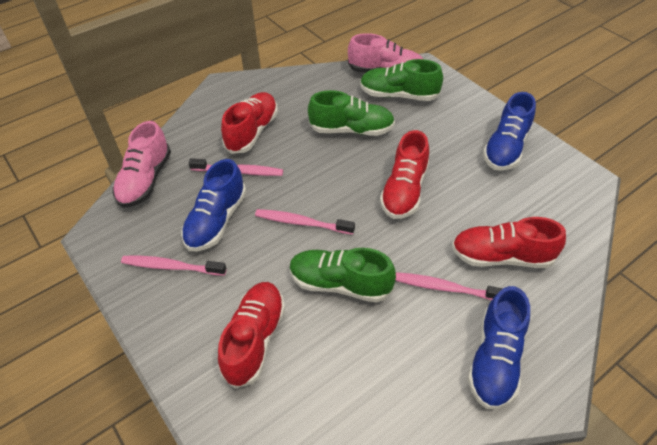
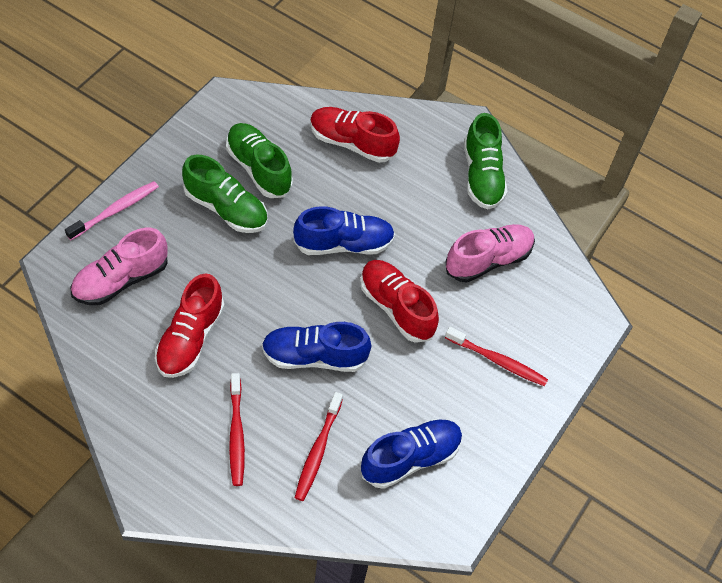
pink toothbrush: [121,256,226,276] [189,158,283,176] [255,209,355,235] [395,272,503,301] = 4 -> [65,181,159,240] = 1
red shoe: [218,282,285,388] [221,92,278,154] [380,130,429,219] [452,217,566,268] = 4 -> [155,273,225,378] [310,107,400,163] [360,260,439,343] = 3
red toothbrush: none = 0 -> [229,373,245,486] [295,392,343,501] [445,327,548,387] = 3

